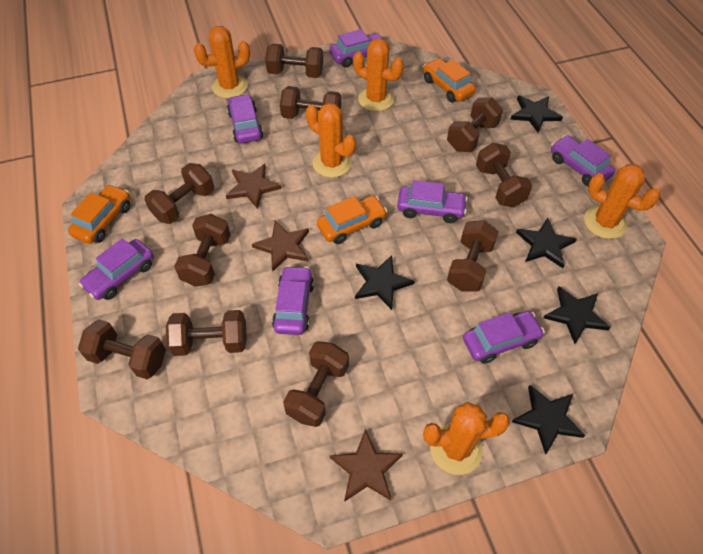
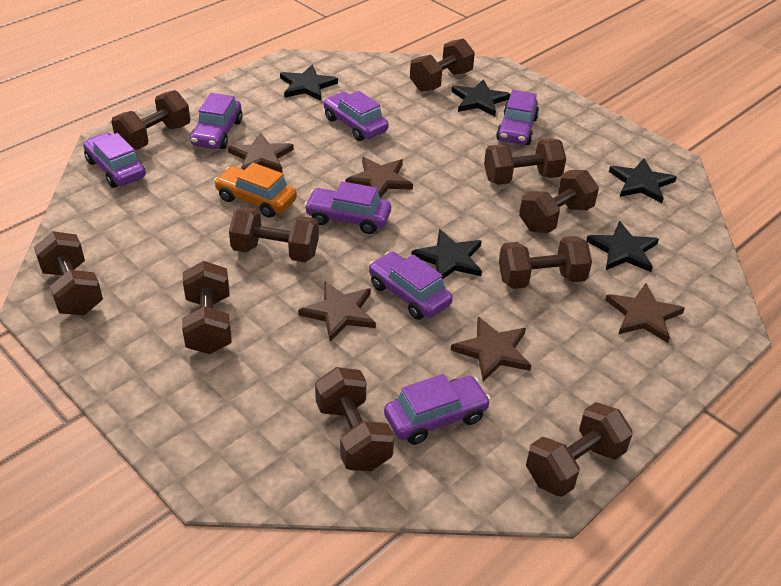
brown star: [226,164,282,209] [252,221,309,272] [330,429,403,502] = 3 -> [228,132,294,173] [298,281,376,342] [346,157,413,198] [451,317,531,382] [605,283,685,343] = 5
orange cactus: [194,26,250,98] [306,103,356,178] [353,38,404,111] [423,402,510,475] [584,164,660,239] = 5 -> none = 0
orange car: [68,184,130,244] [317,196,387,244] [423,58,476,102] = 3 -> [214,163,297,218] = 1

